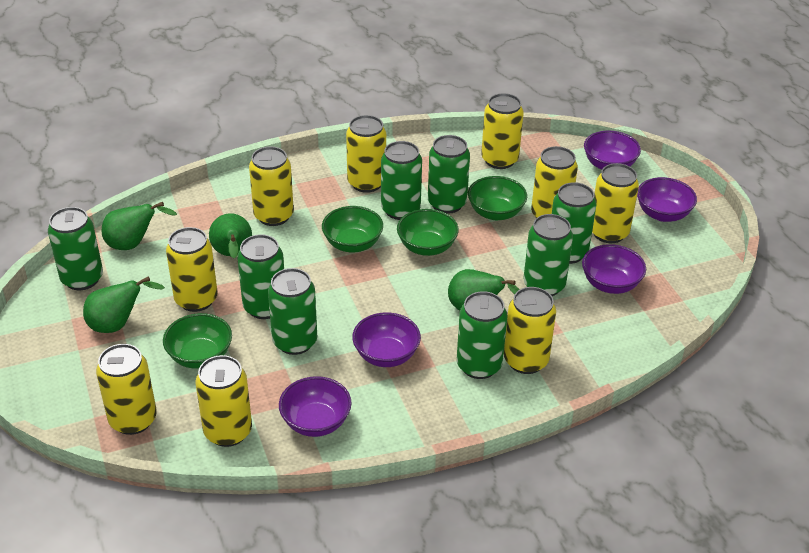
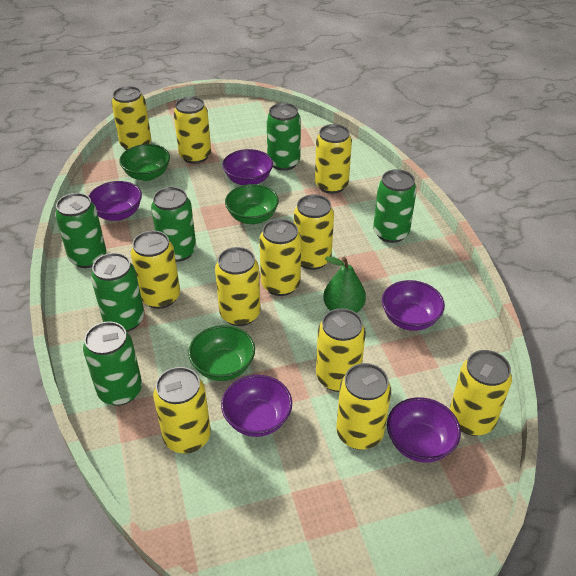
green bowl: [163,313,232,368] [322,206,383,252] [397,209,459,256] [468,176,527,220] = 4 -> [119,144,170,181] [188,325,255,381] [225,184,279,224] = 3
green can: [48,207,103,290] [237,234,284,319] [268,268,317,355] [381,141,422,220] [428,135,470,214] [457,291,508,379] [524,214,573,296] [552,182,596,264] = 8 -> [55,193,106,268] [83,321,142,406] [91,253,144,332] [151,187,196,262] [266,103,301,171] [373,169,417,243] = 6
green pear: [83,276,165,333] [101,202,177,250] [209,213,252,258] [448,269,520,310] = 4 -> [323,257,366,313] = 1
yellow can: [96,344,157,435] [166,227,218,312] [196,355,252,447] [249,146,294,226] [346,115,386,193] [481,93,524,169] [504,287,556,374] [531,146,578,218] [592,163,639,243] = 9 -> [111,86,151,150] [131,231,180,309] [153,367,211,453] [174,97,211,164] [215,247,261,326] [259,219,301,296] [294,194,334,270] [315,124,352,194] [316,308,366,392] [336,363,391,450] [450,350,512,436] = 11

